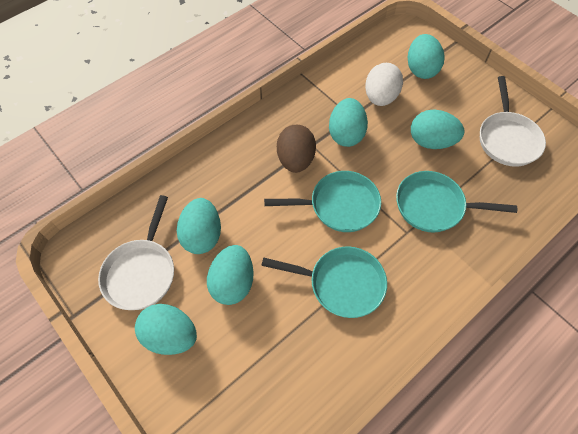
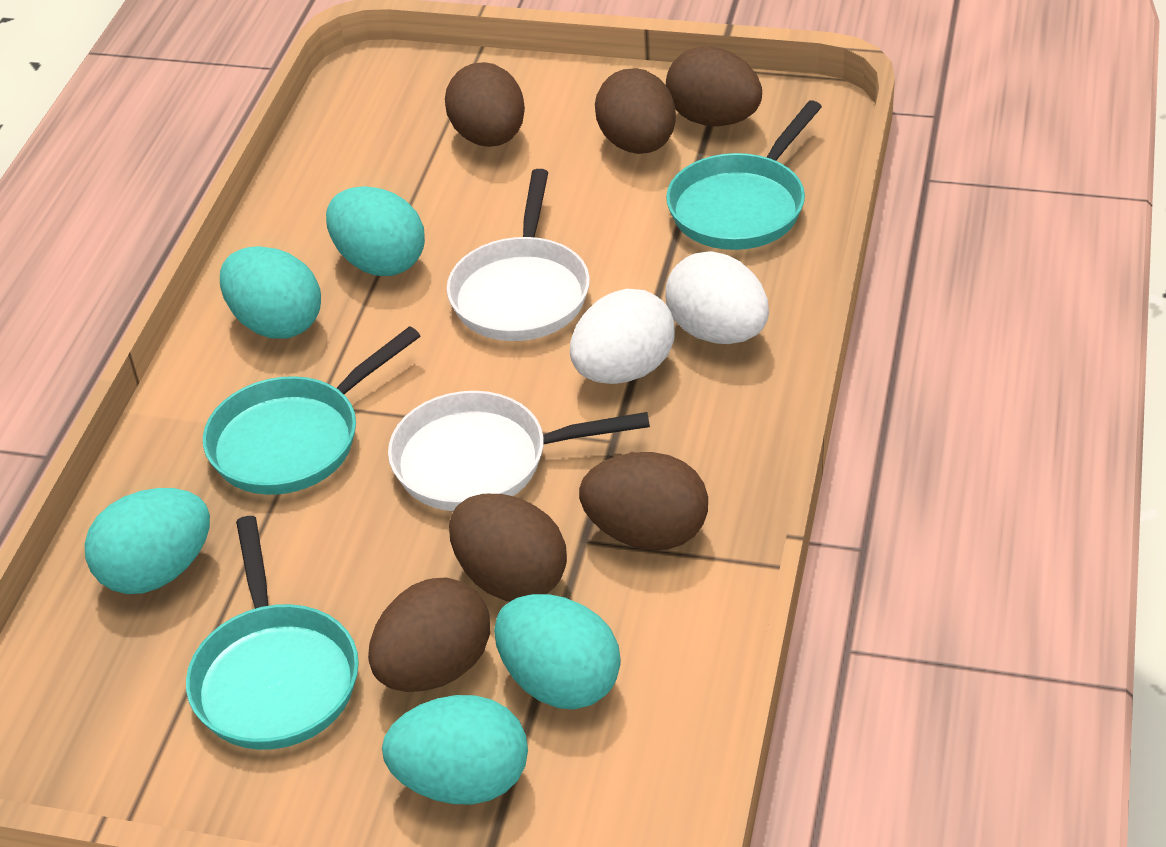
brown egg: [277,125,316,173] = 1 -> [368,577,490,692] [445,62,525,147] [449,494,567,602] [579,452,708,550] [595,68,676,154] [666,46,762,126] = 6
turquoise egg: [135,304,197,355] [177,198,221,254] [207,245,254,305] [329,98,368,147] [408,34,444,79] [411,110,464,149] = 6 -> [85,488,210,594] [220,246,321,339] [326,186,425,276] [382,695,528,804] [494,594,621,710] = 5
white egg: [365,63,403,106] = 1 -> [570,289,675,384] [665,251,769,344] = 2

